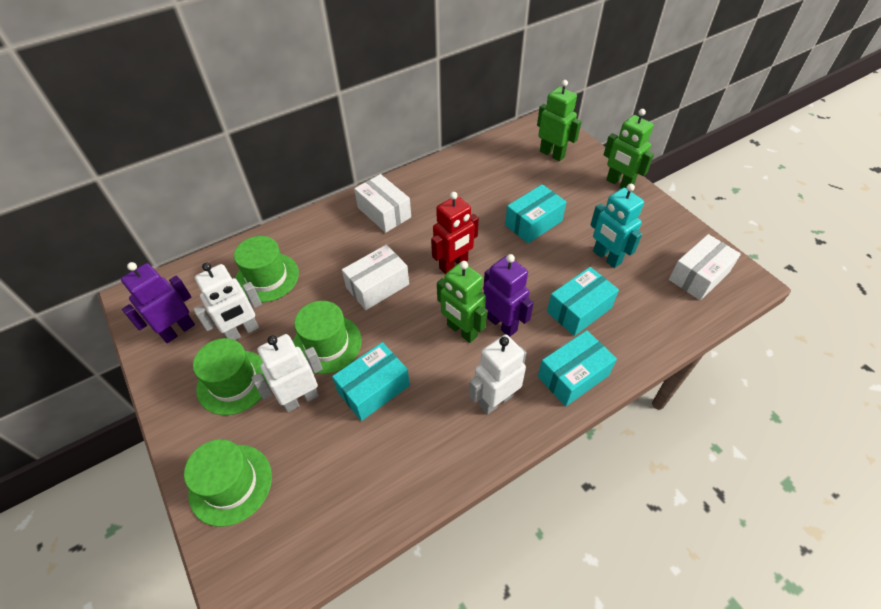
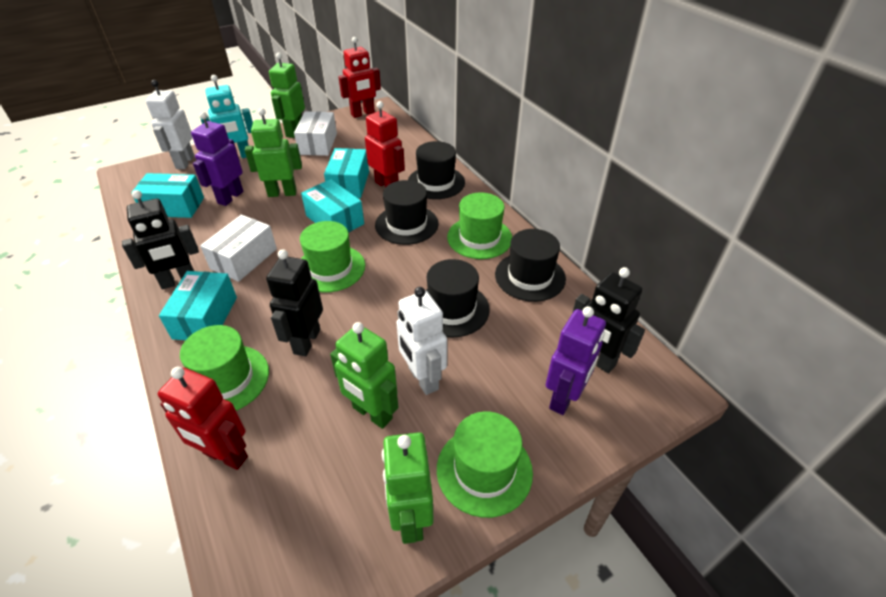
black hat: none = 0 -> [375,180,438,245] [408,141,465,199] [425,259,490,338] [495,229,566,302] = 4
black robot: none = 0 -> [122,190,199,289] [266,249,323,356] [573,267,645,373] = 3
green robot: [437,261,487,343] [537,80,582,161] [604,109,654,189] = 3 -> [245,108,302,197] [269,53,305,138] [330,322,398,429] [382,432,434,544] = 4
red robot: [431,192,479,274] = 1 -> [158,367,248,470] [338,37,381,118] [365,101,405,188] = 3
white box: [342,245,409,310] [354,174,411,233] [669,234,741,300] = 3 -> [200,215,277,282] [294,111,337,156] = 2
white robot: [193,263,262,340] [251,334,322,412] [469,335,526,415] = 3 -> [146,80,194,169] [396,287,447,395] = 2

